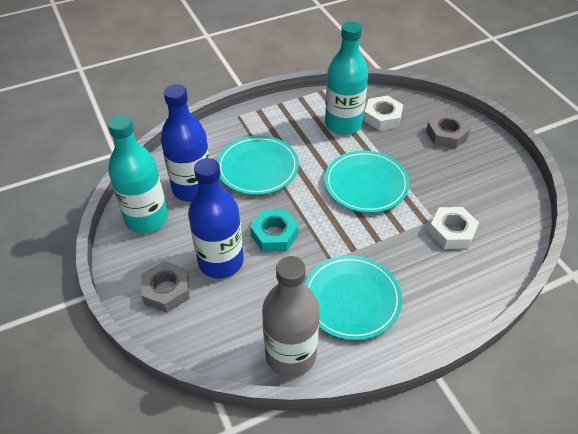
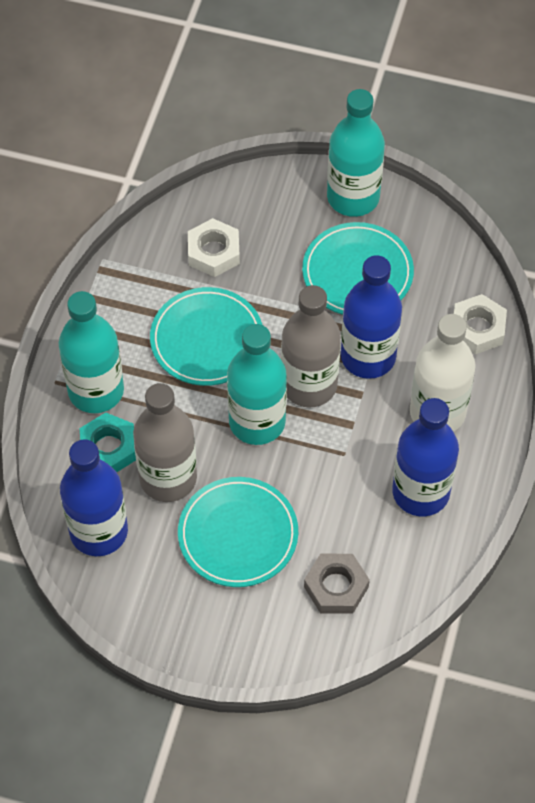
blue bottle: [161,84,210,202] [188,158,244,278] = 2 -> [60,439,128,556] [341,255,402,379] [392,398,459,516] = 3
grey bottle: [262,256,320,377] = 1 -> [133,383,197,502] [281,285,341,408] = 2
grey nut: [141,261,190,313] [426,112,470,149] = 2 -> [304,554,370,614] = 1
turquoise bottle: [107,114,168,233] [325,21,368,135] = 2 -> [59,291,124,413] [227,324,287,445] [327,89,385,217] = 3
white bottle: none = 0 -> [410,314,476,432] = 1

